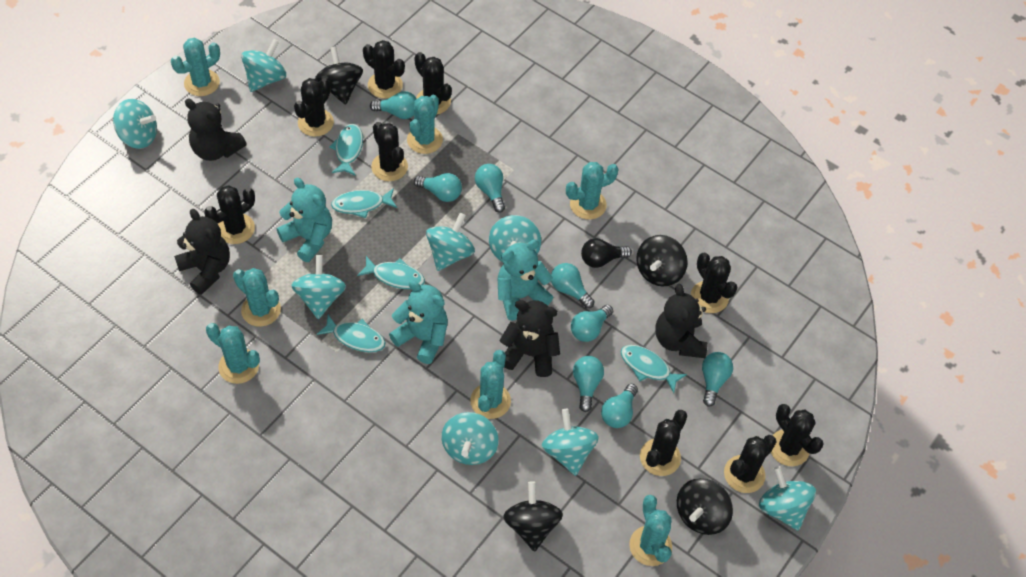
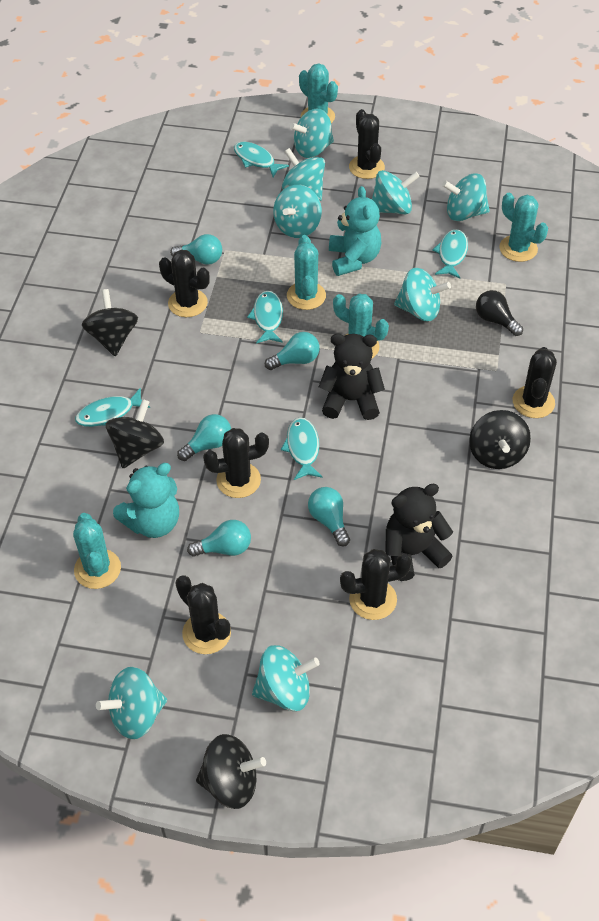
black cactus: [204,185,255,244] [294,78,334,137] [363,40,405,99] [371,122,408,181] [414,52,452,115] [640,410,687,476] [691,253,738,313] [724,435,776,493] [771,404,824,466] = 9 -> [159,250,210,317] [176,575,231,654] [203,428,269,498] [340,549,412,620] [349,109,385,179] [513,347,557,418] = 6
black teddy bear: [174,209,230,295] [185,99,247,161] [499,300,560,377] [655,284,708,358] = 4 -> [319,333,385,420] [385,484,453,581] = 2
turquoise cactus: [171,38,220,96] [206,323,260,384] [233,268,281,327] [407,95,443,154] [470,350,511,419] [566,162,619,220] [629,495,672,566] = 7 -> [73,513,121,589] [287,235,326,310] [299,63,338,123] [333,294,389,358] [499,193,548,262] = 5
turquoise light bulb: [370,91,417,119] [414,173,462,202] [475,164,505,213] [551,263,595,308] [571,305,613,342] [573,356,604,412] [601,384,638,428] [702,352,733,407] = 8 -> [170,234,222,265] [177,414,231,461] [187,520,251,557] [265,332,320,370] [308,487,350,547] = 5
turquoise teddy bear: [277,178,332,262] [389,280,448,364] [498,240,553,321] = 3 -> [113,463,179,538] [329,186,382,276] = 2

